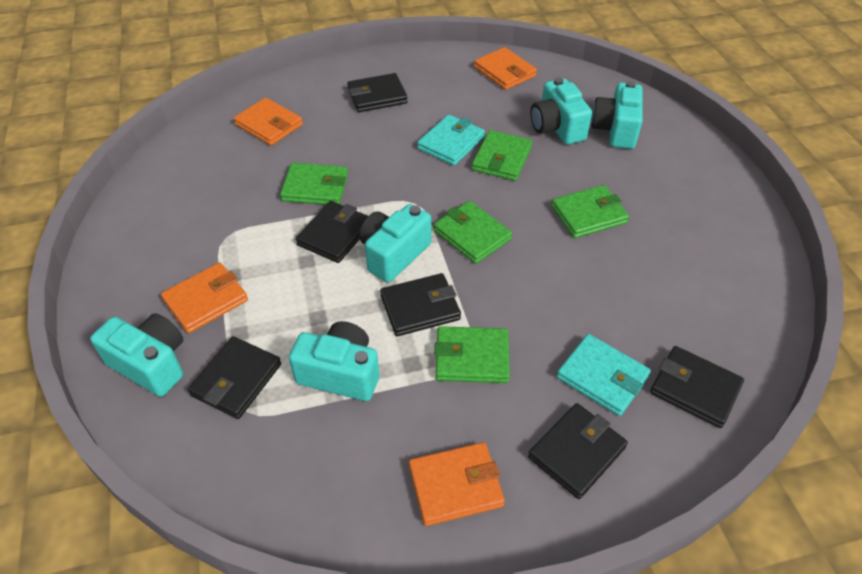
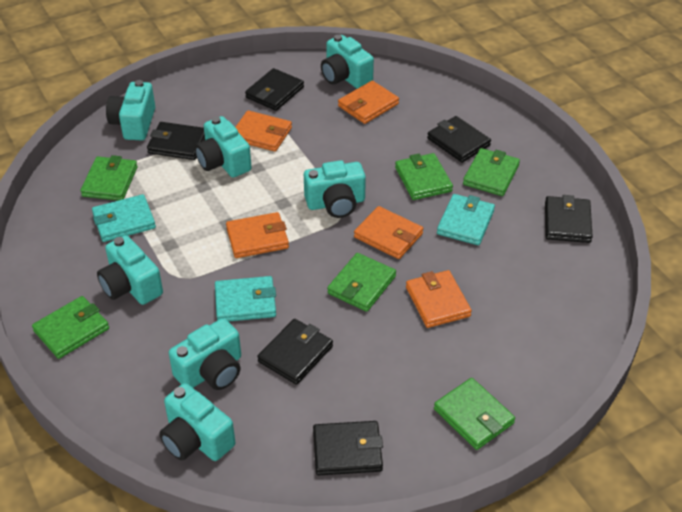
green wallet: [280,163,348,205] [434,201,512,264] [434,326,510,383] [472,130,532,181] [551,185,629,238] = 5 -> [32,296,109,359] [80,155,138,201] [327,253,396,312] [395,153,453,200] [434,378,515,450] [463,148,520,196] = 6
orange wallet: [161,263,248,333] [234,98,303,146] [409,442,505,526] [474,47,537,90] = 4 -> [226,212,289,258] [235,110,292,152] [338,81,399,124] [354,206,423,259] [406,270,472,328] = 5
turquoise camera: [90,313,183,397] [289,321,379,401] [359,204,431,283] [530,77,592,144] [591,81,643,149] = 5 -> [97,235,163,305] [106,80,155,140] [159,383,235,461] [169,318,241,390] [195,116,252,177] [304,160,366,218] [321,35,374,89] = 7
turquoise wallet: [417,115,485,166] [557,334,651,416] = 2 -> [92,194,156,242] [215,276,276,322] [437,194,495,245] = 3

